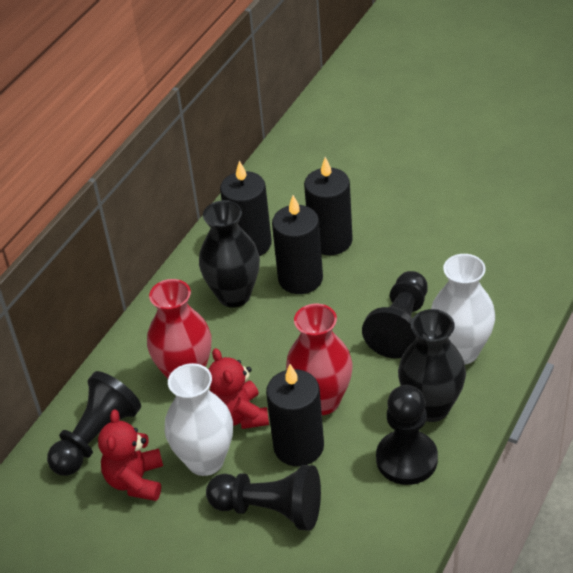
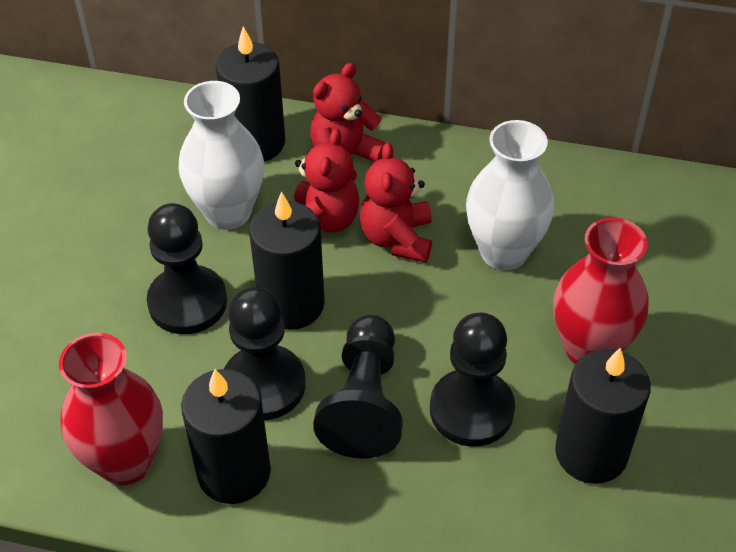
black vase: [199,200,260,308] [398,309,466,422] = 2 -> none = 0
red teddy bear: [98,410,163,501] [208,348,269,429] = 2 -> [294,128,359,239] [310,63,386,182] [360,143,432,262] = 3

